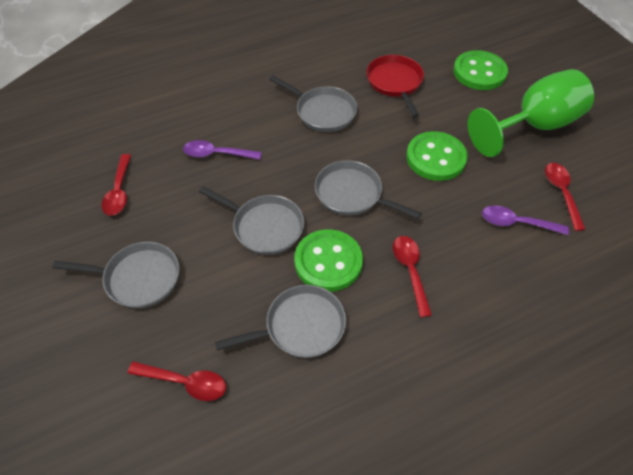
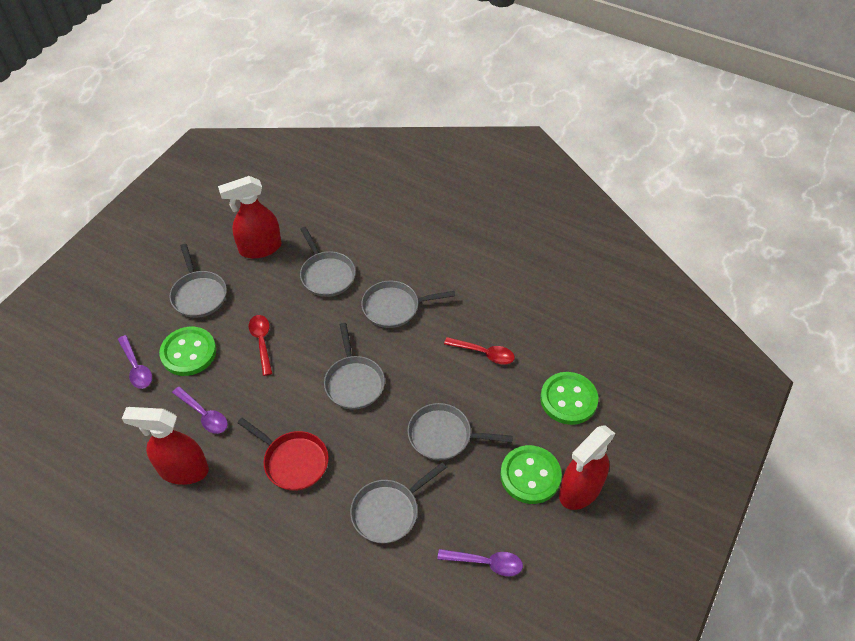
green goblet: [468,69,594,157] = 1 -> none = 0
grey pan: [53,242,179,308] [199,186,304,255] [215,285,346,358] [269,75,357,132] [315,160,422,219] = 5 -> [170,244,227,318] [300,227,355,297] [324,323,385,410] [350,462,447,544] [361,280,455,328] [408,403,513,460] = 6
purple spoon: [183,140,262,160] [482,205,569,235] = 2 -> [118,335,152,389] [172,386,228,434] [437,549,523,576] = 3
red spoon: [101,154,131,216] [128,361,226,401] [393,236,432,317] [545,163,586,231] = 4 -> [249,315,272,376] [444,337,515,364] = 2
red spray bottle: none = 0 -> [122,407,209,485] [218,176,282,259] [559,425,616,510] = 3

